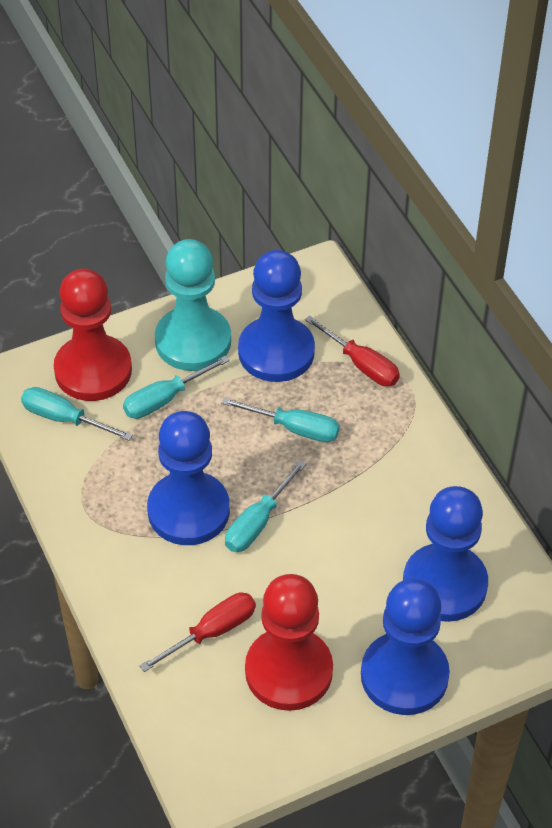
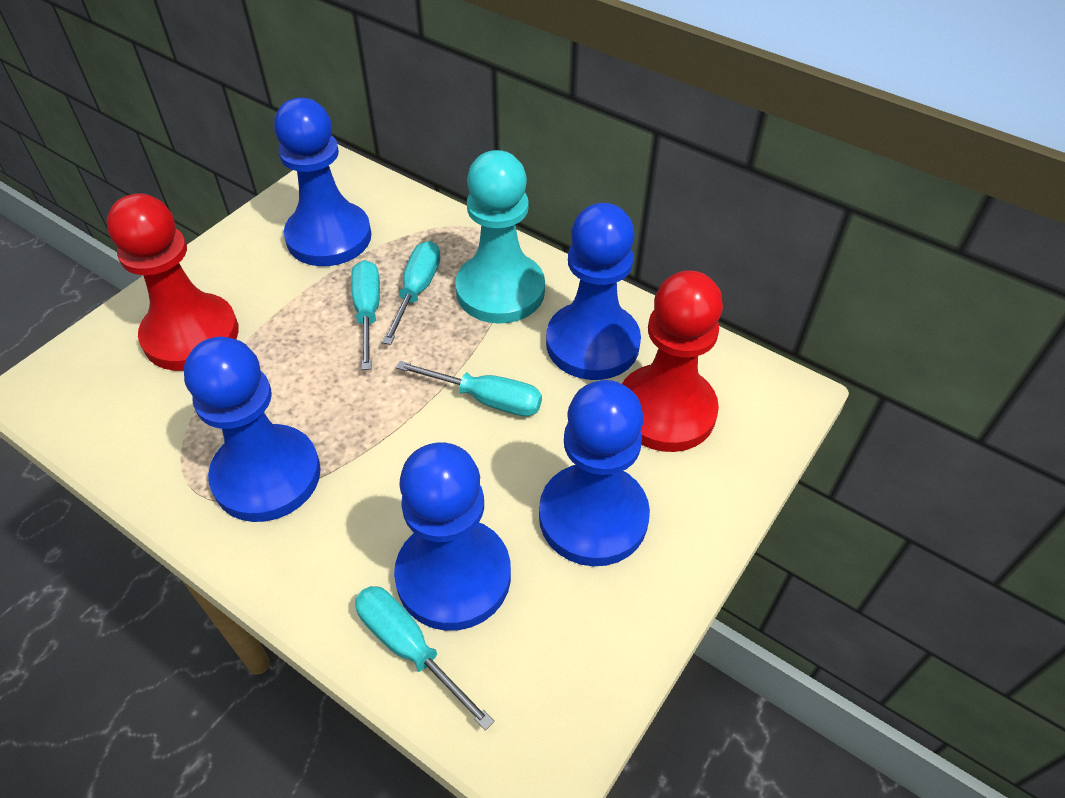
blue pawn: [147,411,230,545] [238,250,315,382] [361,579,450,715] [403,486,488,622] = 4 -> [184,337,321,522] [274,98,372,266] [394,443,511,631] [539,380,650,566] [546,203,641,380] = 5
red screwdriver: [140,593,256,672] [305,315,400,386] = 2 -> none = 0

